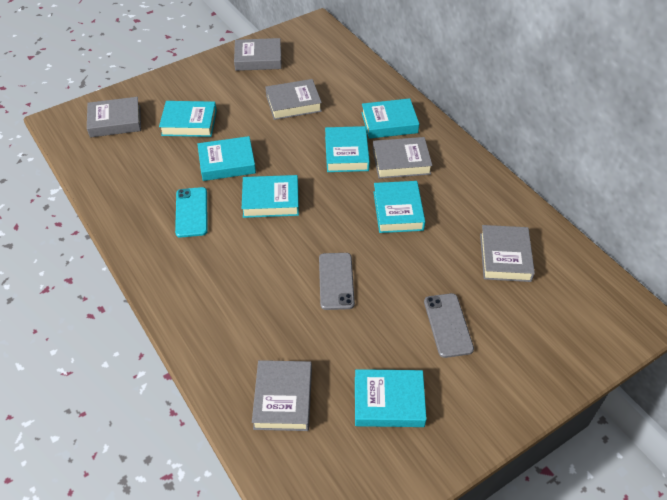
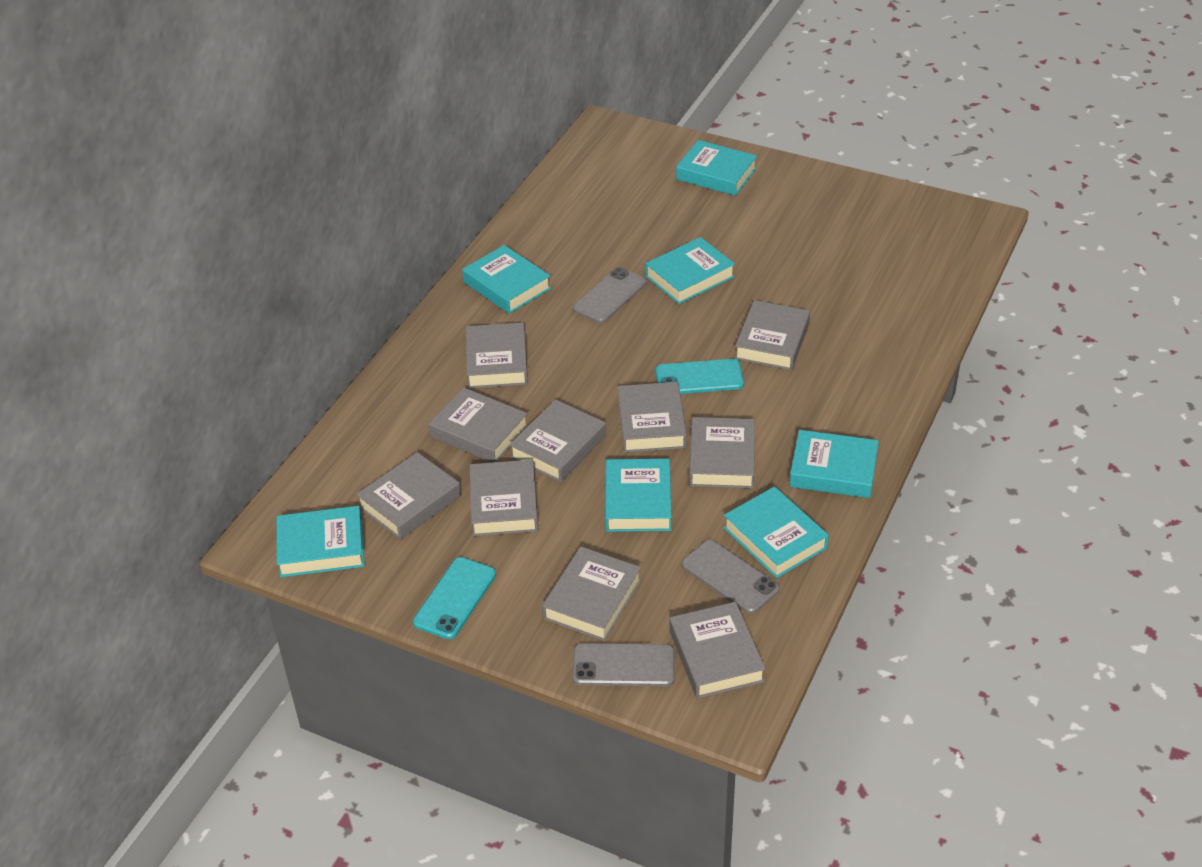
grey book: [87,97,141,138] [234,38,282,71] [252,360,312,431] [265,79,322,120] [373,137,432,179] [480,225,535,282] = 6 -> [356,452,461,540] [429,387,528,463] [466,323,528,389] [469,460,538,536] [509,399,606,482] [542,547,641,641] [618,382,687,453] [669,602,766,699] [689,417,755,489] [735,300,810,370] = 10
grey phone: [319,253,355,310] [424,293,474,358] = 2 -> [572,643,675,686] [573,267,647,323] [681,540,780,614] = 3
turquoise phone: [175,187,208,238] = 1 -> [413,557,496,639] [656,359,744,394] = 2

